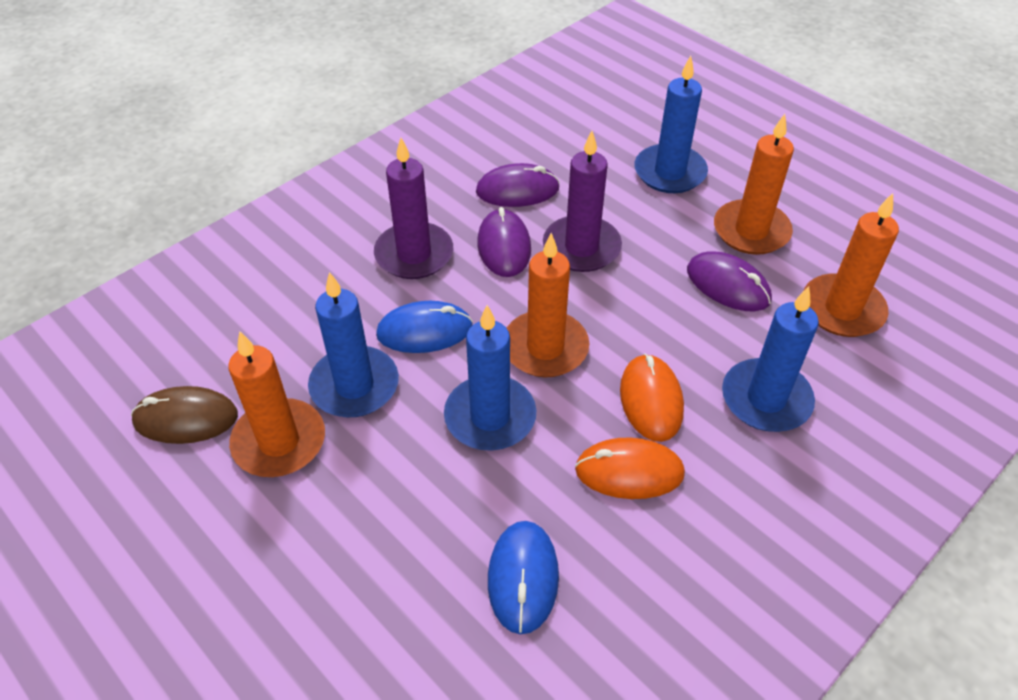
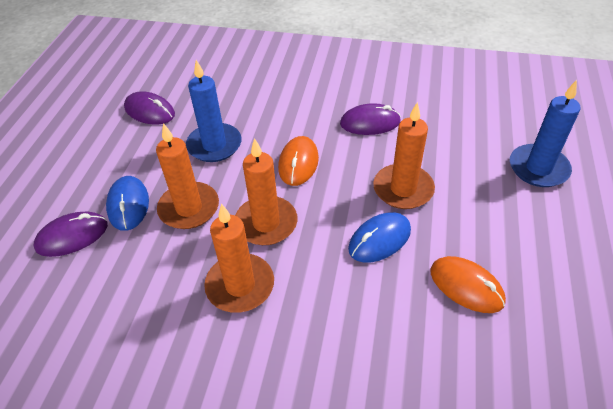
blue candle: [308,272,399,417] [444,305,536,451] [635,56,708,193] [722,286,819,432] = 4 -> [186,60,241,162] [510,80,580,187] = 2
brown mouse: [131,386,238,444] = 1 -> none = 0
purple candle: [374,138,453,279] [543,131,622,272] = 2 -> none = 0

